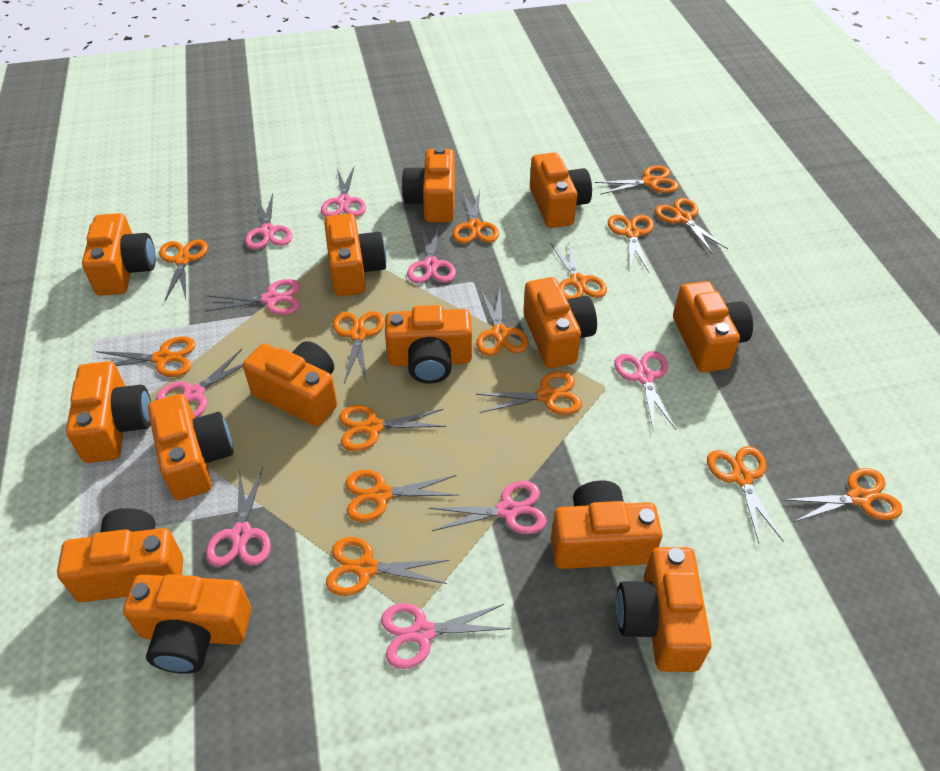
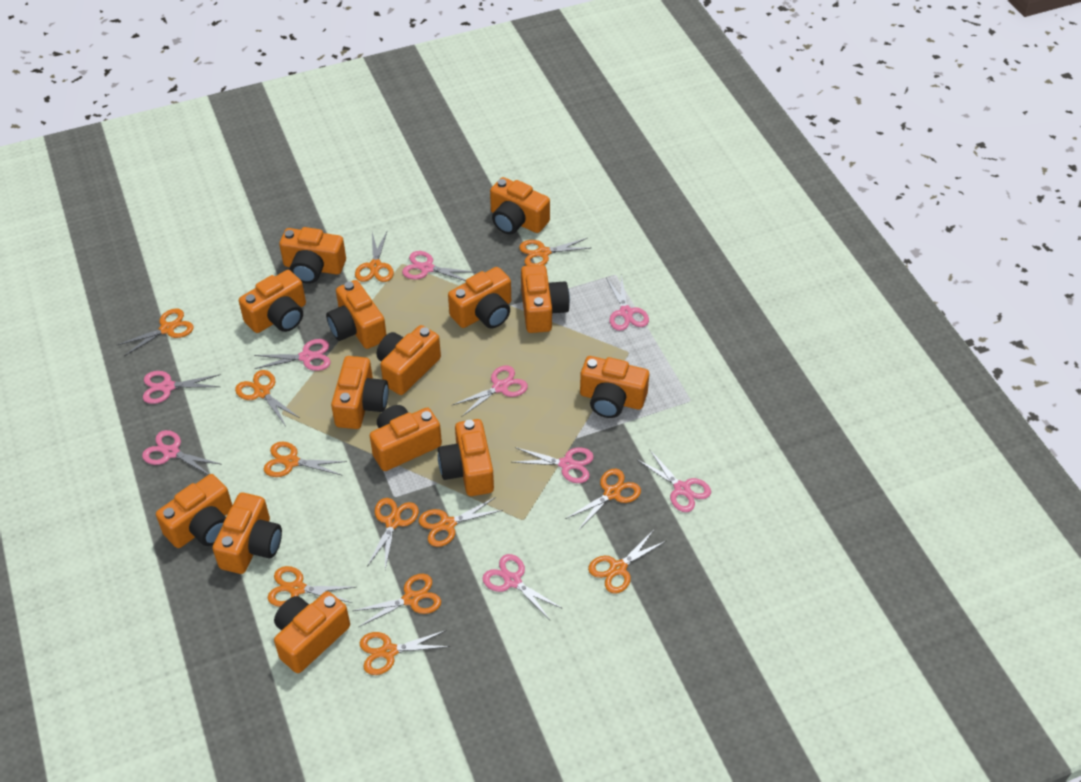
orange scissors: [96,337,196,377] [159,239,208,301] [326,537,449,596] [333,311,384,384] [339,405,446,452] [346,470,459,522] [453,190,499,244] [476,288,529,356] [476,371,582,415] [550,239,607,299] [595,165,679,194] [608,215,654,272] [655,198,728,254] [707,446,784,543] [783,468,902,522] = 15 -> [118,308,194,356] [235,370,300,426] [264,442,347,477] [267,566,356,607] [353,574,441,627] [355,232,394,282] [360,630,450,675] [367,498,419,569] [419,497,503,547] [519,238,591,266] [566,469,641,531] [588,530,666,593] = 12

